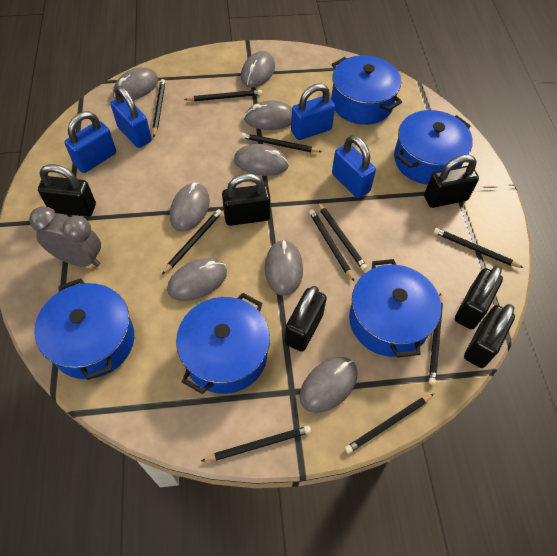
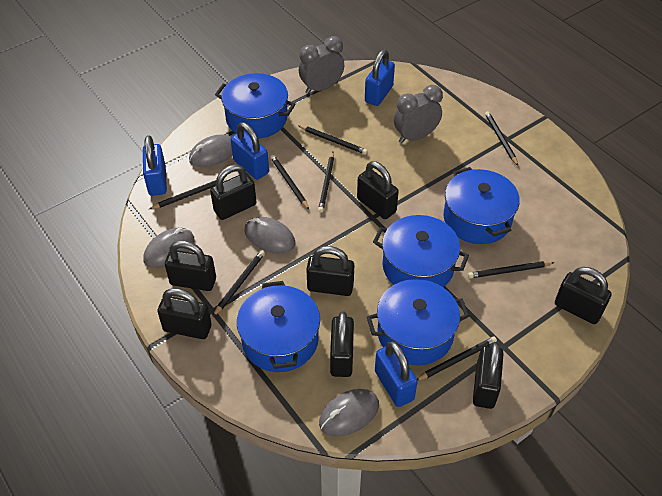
black padlock: [38,164,96,217] [222,174,270,226] [285,286,327,352] [424,155,479,208] [455,266,503,330] [464,304,515,368] = 6 -> [157,288,212,339] [165,241,216,291] [210,165,256,220] [306,246,354,296] [330,312,354,377] [357,161,399,219] [473,342,504,409] [555,267,612,324] = 8
black pencil: [152,79,165,137] [162,209,222,275] [184,90,262,101] [201,426,311,462] [241,133,322,152] [309,209,355,282] [317,202,367,270] [345,394,434,454] [429,293,443,385] [434,228,523,268] = 10 -> [149,178,227,209] [213,250,265,316] [270,155,309,209] [298,125,368,155] [318,152,334,213] [417,336,497,381] [468,261,555,278] [485,111,518,166] = 8
grey clock: [29,206,101,267] = 1 -> [299,36,344,94] [394,85,443,143] = 2
grey mouse: [113,67,158,100] [167,258,227,301] [170,183,210,231] [234,144,289,176] [241,51,275,88] [244,101,292,130] [265,239,303,296] [300,357,358,413] = 8 -> [143,227,195,268] [189,135,233,167] [245,217,295,253] [319,389,379,437] = 4

